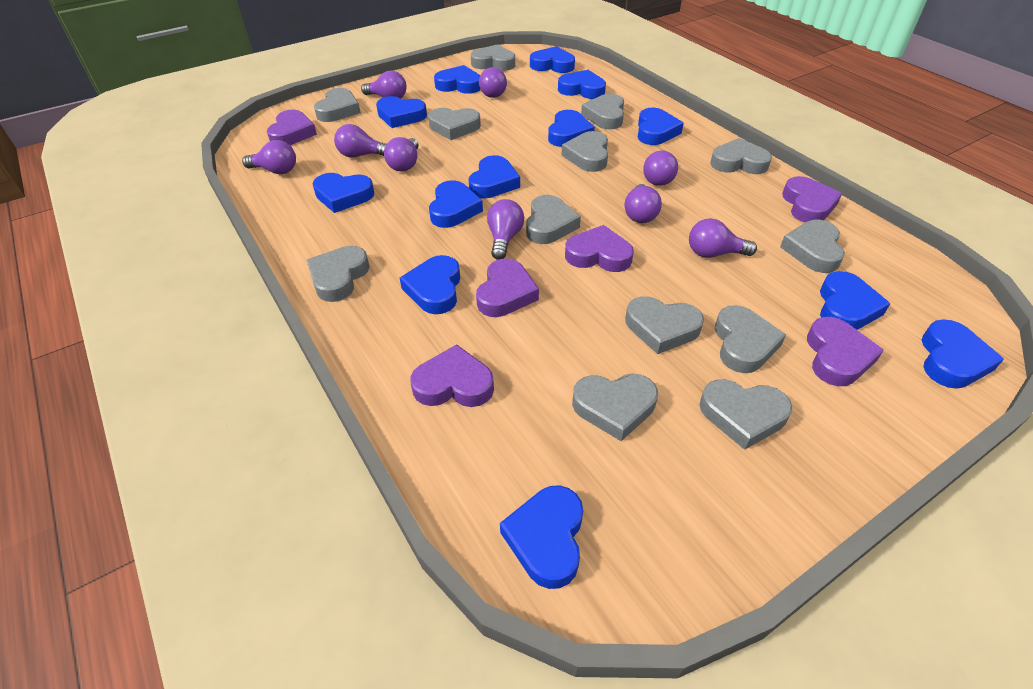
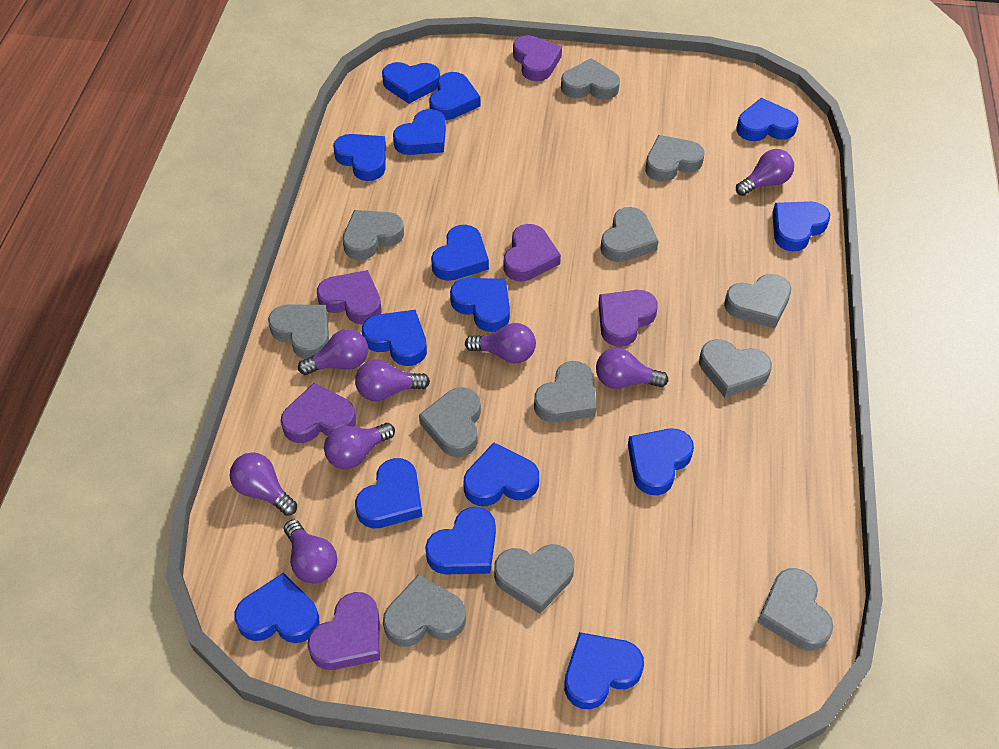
blue heart: [313,173,374,213] [376,96,427,128] [400,255,460,314] [429,180,483,228] [434,65,480,94] [469,155,520,199] [500,485,583,589] [530,46,575,73] [548,110,595,147] [558,70,606,99] [638,108,684,145] [820,271,891,330] [922,320,1004,389] = 13 -> [234,573,320,643] [333,134,386,181] [355,458,423,528] [362,310,427,366] [382,62,440,104] [393,109,446,155] [425,507,496,574] [429,72,480,120] [431,225,489,281] [450,278,510,332] [464,443,539,506] [564,632,644,710] [628,429,694,495] [736,98,799,141] [772,201,830,252] = 15
grey heart: [307,246,370,302] [314,88,361,122] [428,108,481,140] [471,44,515,71] [526,195,581,244] [561,131,608,172] [572,374,658,441] [581,94,624,129] [625,296,704,354] [699,379,792,450] [710,138,772,174] [715,305,786,373] [780,220,845,273] = 13 -> [268,304,329,359] [343,210,404,260] [383,575,466,647] [419,387,481,457] [494,544,575,614] [534,361,596,422] [561,58,620,100] [600,207,659,262] [645,135,704,182] [699,339,772,398] [724,274,791,329] [757,568,833,651] = 12
purple light bulb: [242,140,296,174] [334,124,386,157] [361,70,407,99] [384,137,419,171] [479,67,507,98] [487,199,524,260] [625,184,662,223] [643,151,678,186] [689,218,757,258] = 9 -> [230,452,297,516] [284,520,337,584] [298,329,368,375] [324,423,395,469] [355,360,430,401] [465,323,536,363] [596,348,668,389] [736,149,794,196] = 8

